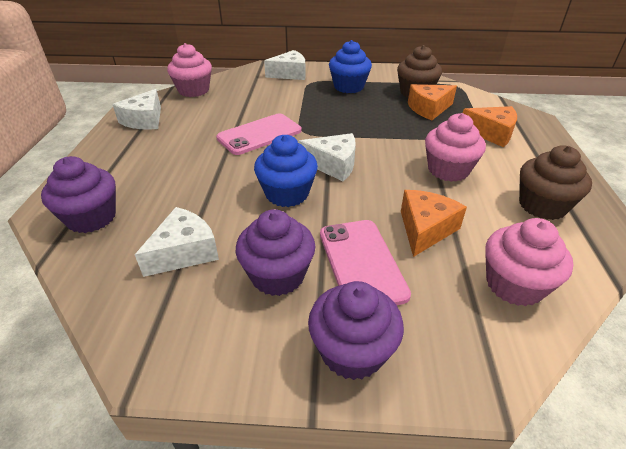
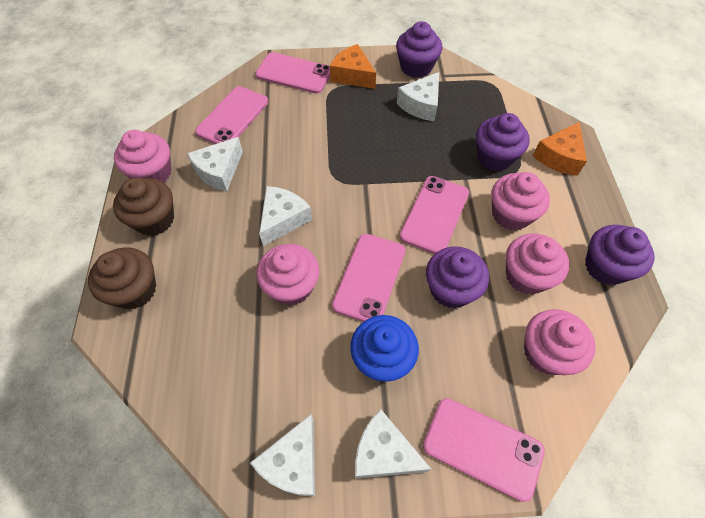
blue cupcake: [254,135,318,207] [329,40,372,93] = 2 -> [350,315,419,382] = 1
orange cheese: [401,190,467,257] [408,84,457,120] [463,106,517,147] = 3 -> [330,44,376,89] [533,122,587,176] = 2
pink cupcake: [167,43,212,97] [425,113,486,182] [485,218,574,306] = 3 -> [114,130,171,183] [256,244,319,305] [491,172,550,231] [506,233,569,295] [524,309,596,375] = 5
pink phone: [216,113,302,155] [320,220,411,305] = 2 -> [195,86,268,144] [255,52,330,94] [332,234,406,322] [400,176,469,254] [423,398,545,502] = 5
purple cupcake: [41,156,116,233] [236,209,316,296] [308,281,404,380] = 3 -> [396,21,442,78] [426,246,489,308] [476,113,530,171] [585,225,655,285] = 4
white cheese: [112,89,161,130] [135,207,219,277] [264,50,306,80] [299,133,356,181] = 4 -> [187,137,243,191] [250,414,315,496] [259,186,312,246] [355,409,431,479] [397,72,439,121] = 5

